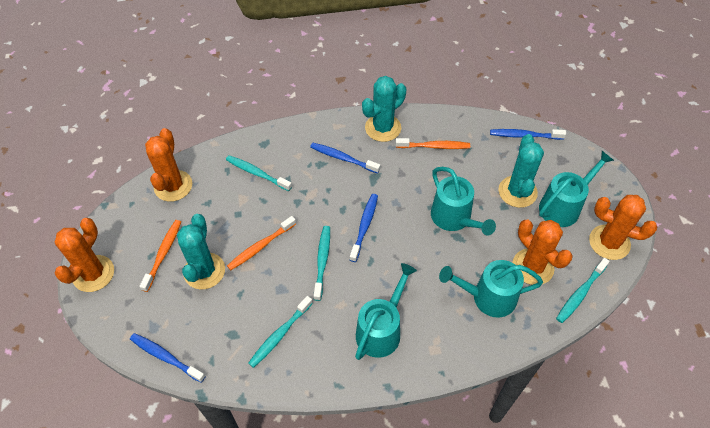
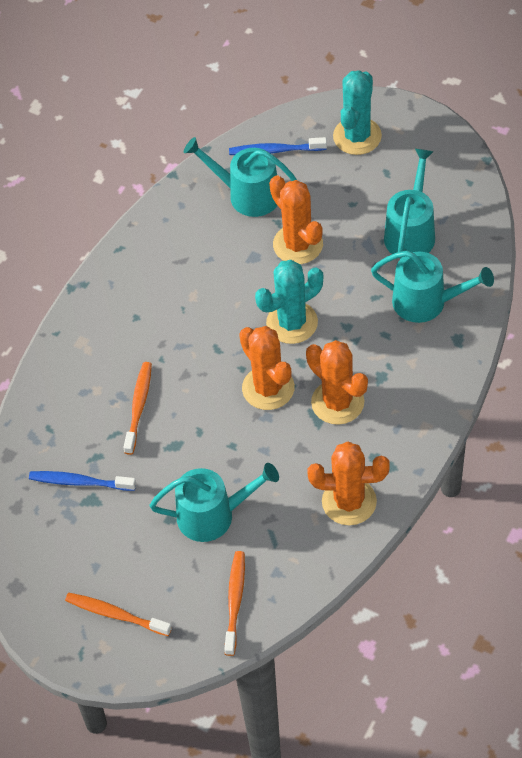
blue toothbrush: [130,333,206,383] [310,143,380,174] [350,194,378,262] [490,129,566,140] = 4 -> [29,471,136,491] [229,137,327,155] = 2
turquoise cactus: [177,214,225,289] [362,76,406,142] [498,134,544,208] = 3 -> [255,260,323,344] [333,70,382,155] = 2
turquoise toothbrush: [226,155,292,191] [248,296,313,368] [314,226,330,301] [556,258,610,323] = 4 -> none = 0

